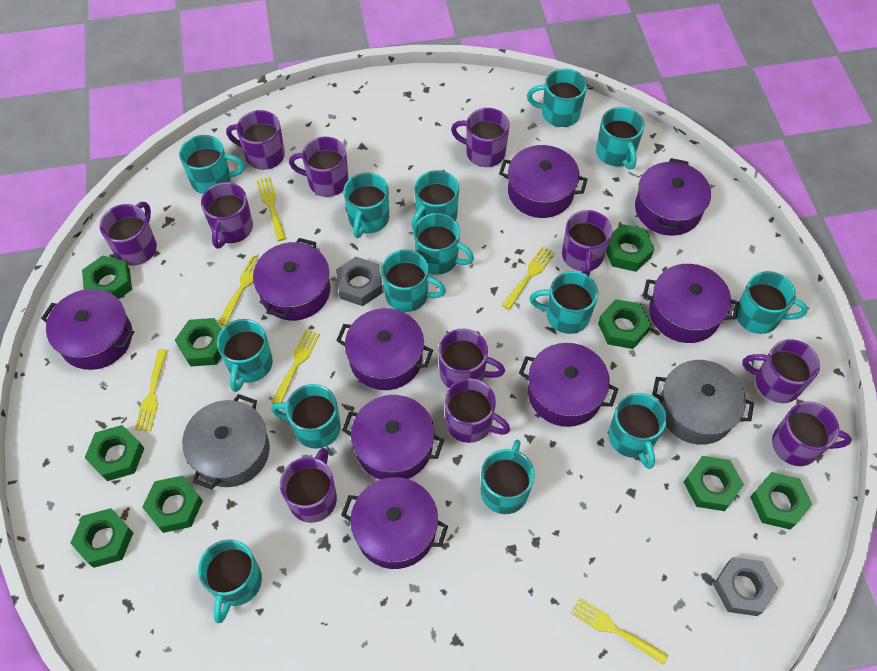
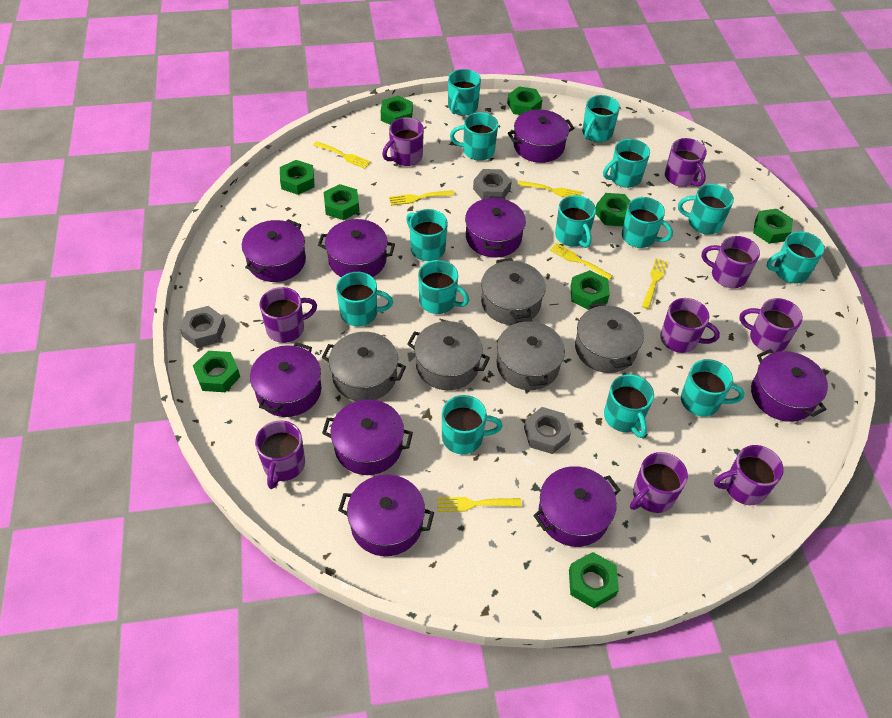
grey nut: [336,257,383,306] [713,557,778,616] = 2 -> [180,306,226,348] [473,169,512,199] [524,407,571,454] = 3
grey pot: [182,394,270,489] [652,360,754,444] = 2 -> [322,332,406,401] [407,321,490,390] [481,258,546,325] [497,318,565,390] [575,302,644,373] = 5
purple mug: [100,202,157,266] [201,182,253,249] [226,110,285,170] [280,448,337,523] [289,137,349,197] [438,329,505,388] [444,378,510,443] [451,108,510,167] [562,210,612,276] [742,339,820,403] [772,401,851,466] = 11 -> [255,420,305,489] [260,287,317,343] [382,117,424,166] [630,452,688,513] [660,298,720,353] [665,138,707,187] [702,236,760,288] [714,445,784,505] [739,298,803,352] = 9

